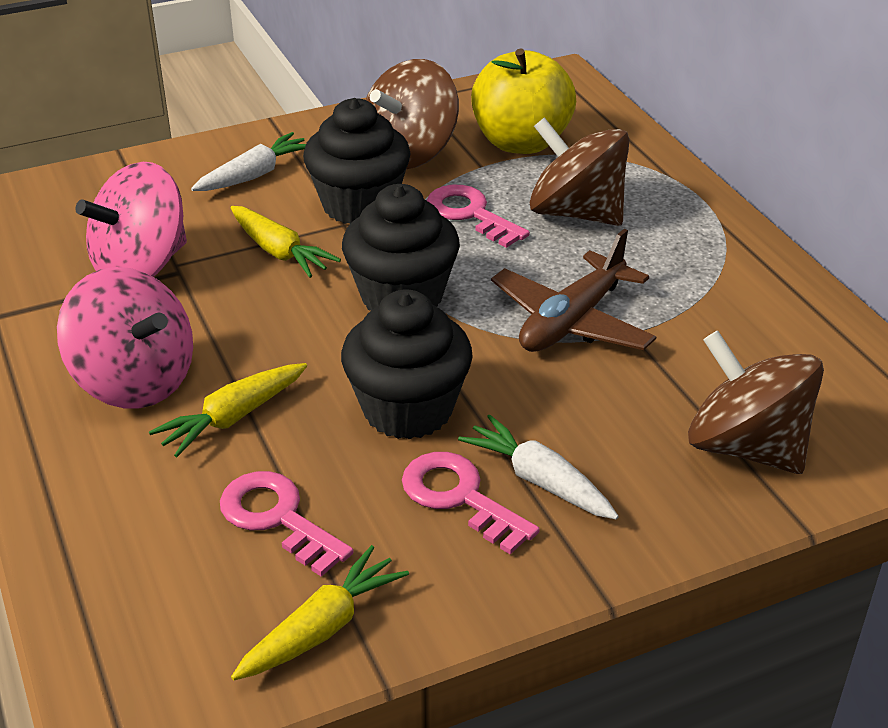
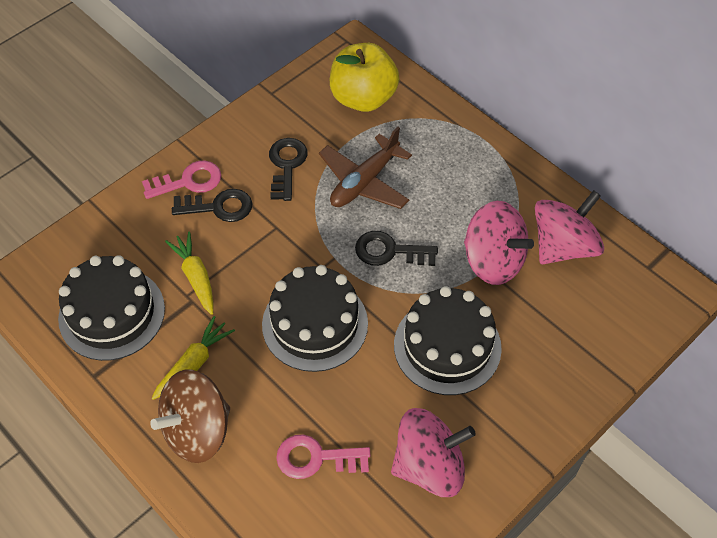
black cake: none = 0 -> [58,255,165,361] [262,265,368,372] [394,286,502,395] = 3
black cupcake: [303,98,411,224] [341,289,473,440] [342,184,460,311] = 3 -> none = 0
black key: none = 0 -> [172,189,252,222] [269,138,308,201] [355,231,438,266] = 3
brown spinning top: [366,59,459,169] [530,117,630,226] [688,331,824,474] = 3 -> [150,369,230,463] = 1
pink key: [220,471,354,577] [402,452,540,555] [427,185,530,248] = 3 -> [142,161,221,199] [276,435,371,479] = 2
pink spinning top: [57,267,193,408] [75,162,187,277] = 2 -> [391,408,476,497] [464,201,534,285] [535,190,604,264] = 3
white carrot: [191,132,306,191] [458,415,619,520] = 2 -> none = 0
yellow carrot: [149,363,307,457] [231,206,341,278] [231,545,409,680] = 3 -> [151,316,235,400] [165,231,214,315] = 2

